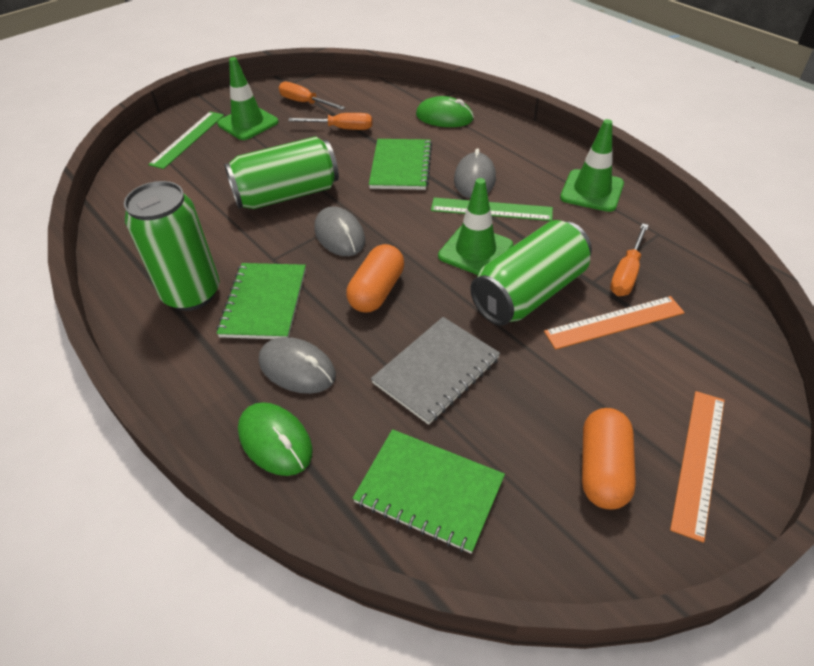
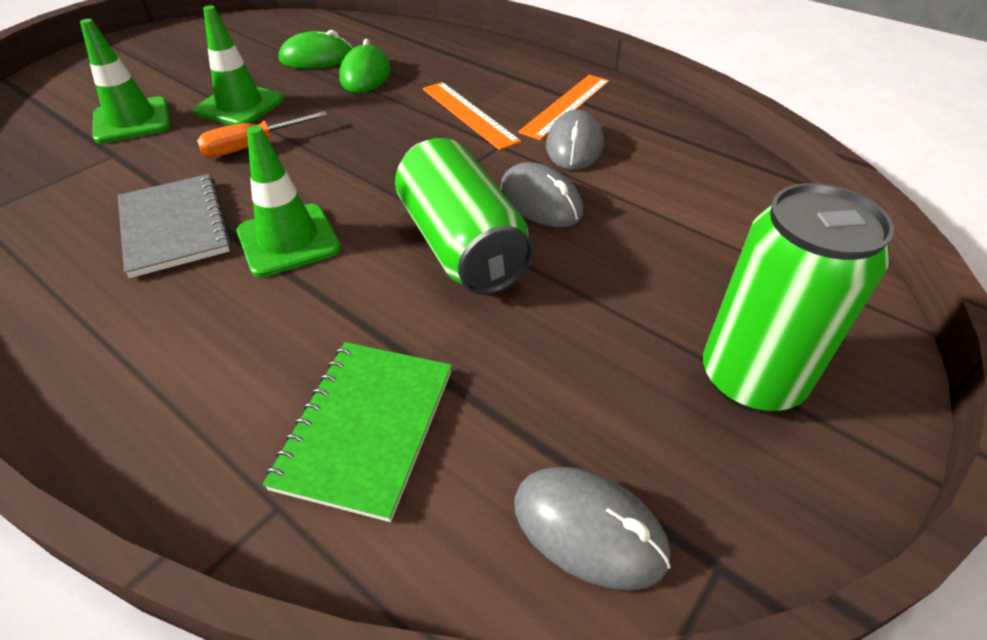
green can: [124,181,220,311] [224,136,339,209] [470,220,592,325] = 3 -> [395,138,533,295] [703,183,894,413] = 2
green notebook: [217,263,306,339] [353,429,505,554] [369,139,432,190] = 3 -> [263,342,452,522] = 1
green ruler: [148,112,224,169] [431,198,553,221] = 2 -> none = 0
orange capsule: [346,244,404,313] [582,408,636,510] = 2 -> none = 0
orange screwdriver: [279,82,345,110] [288,113,373,130] [610,223,649,296] = 3 -> [197,111,327,157] = 1

